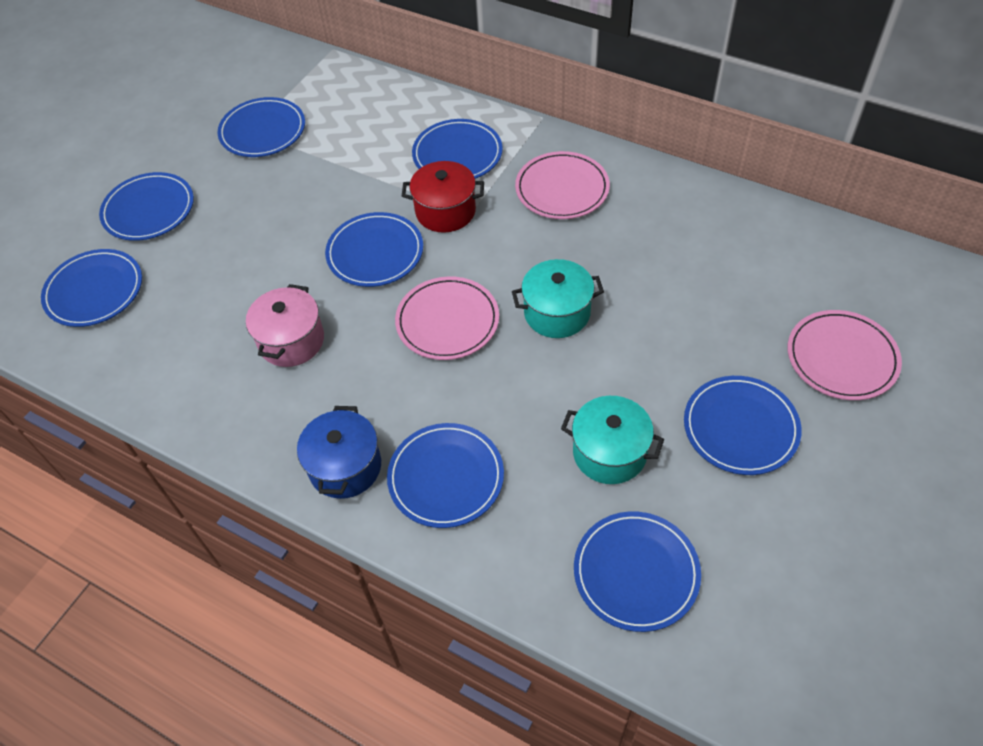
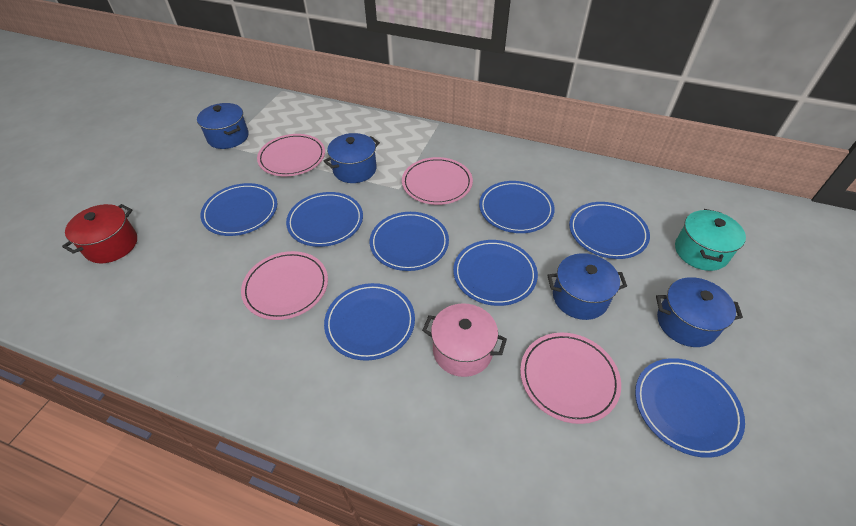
blue pot: [297,406,381,499] = 1 -> [197,103,249,149] [324,133,380,183] [547,253,627,320] [656,277,743,347] = 4
pink plate: [395,276,499,360] [515,151,610,219] [788,310,902,400] = 3 -> [241,251,328,320] [257,134,325,176] [402,157,473,205] [520,333,621,424] = 4
turquoise pot: [512,259,604,338] [561,396,664,484] = 2 -> [675,209,746,271] = 1

